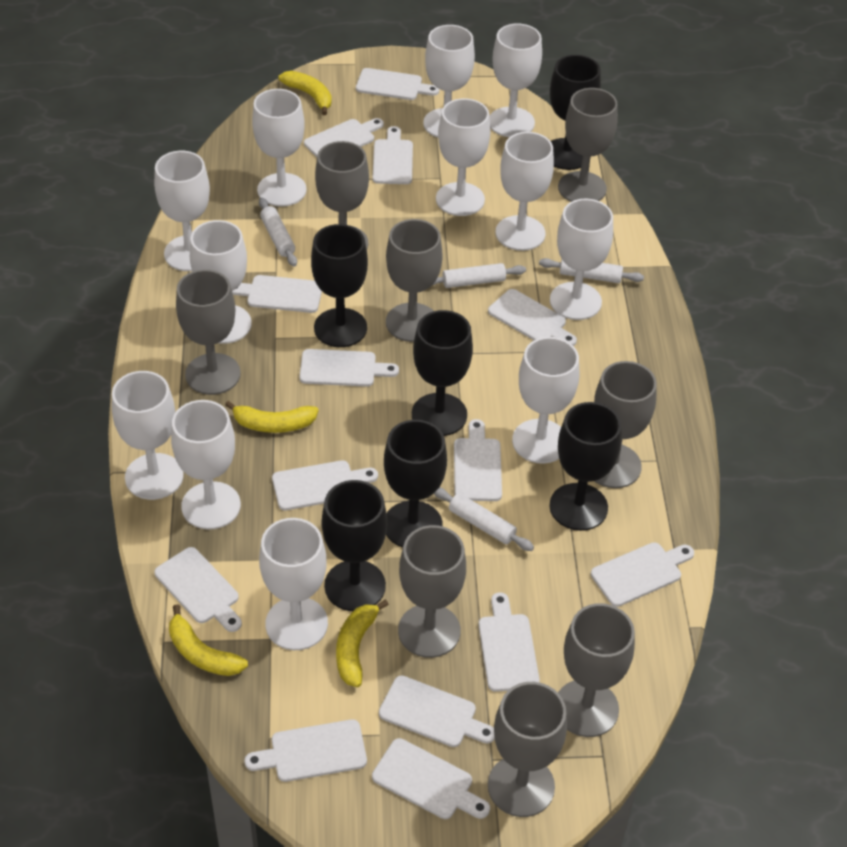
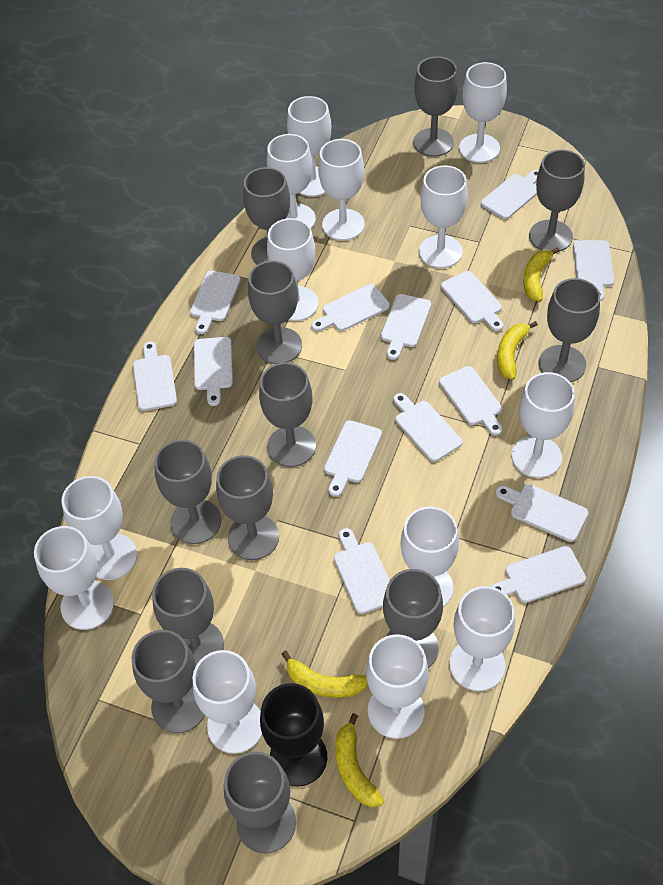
black goblet: [311,224,368,347] [322,480,387,611] [384,420,447,548] [412,310,473,436] [549,402,621,531] [550,55,601,170] = 6 -> [260,683,327,787] = 1
grey goblet: [176,269,241,395] [315,141,369,249] [386,219,443,342] [398,525,466,658] [488,682,567,817] [558,88,618,202] [558,603,635,737] [594,361,657,488] = 8 -> [132,630,205,733] [152,568,224,665] [154,440,221,544] [216,455,279,560] [224,751,296,854] [243,167,290,265] [248,261,302,364] [259,362,316,467] [383,569,443,668] [413,57,458,157] [529,150,585,252] [539,278,600,382] = 12
white goblet: [112,371,184,500] [154,151,210,271] [171,400,241,530] [190,220,252,344] [252,89,306,207] [259,518,328,650] [423,25,475,137] [436,98,490,216] [489,23,542,137] [495,132,554,251] [512,337,579,464] [550,199,613,320] = 12 -> [34,526,114,630] [61,476,137,580] [193,650,262,754] [267,134,316,228] [267,218,319,321] [287,96,331,197] [318,139,365,240] [366,634,428,739] [400,506,459,607] [419,165,468,268] [449,586,515,691] [459,62,507,163] [512,372,575,478] = 13
white rolling pin: [259,198,297,266] [433,263,526,288] [434,487,534,551] [539,258,644,283] = 4 -> none = 0

